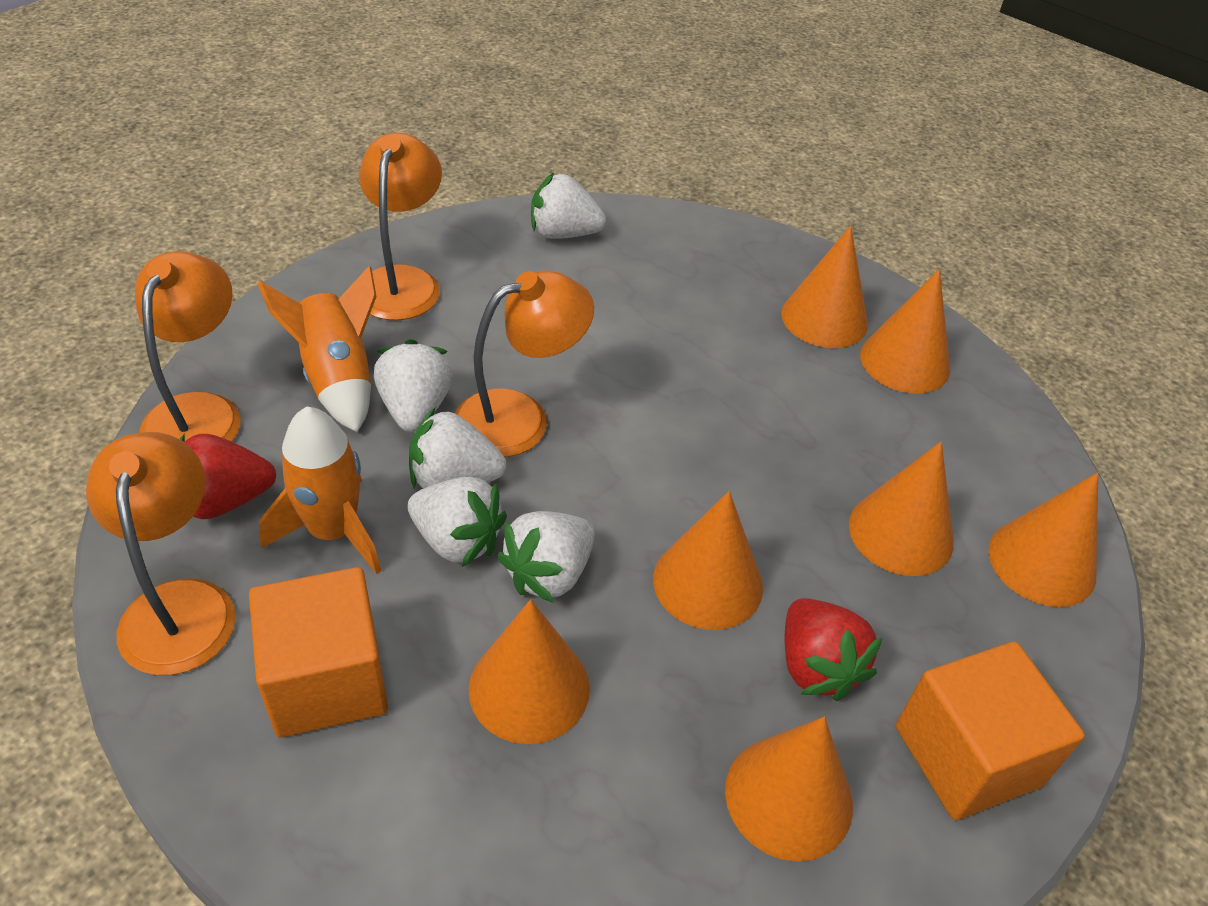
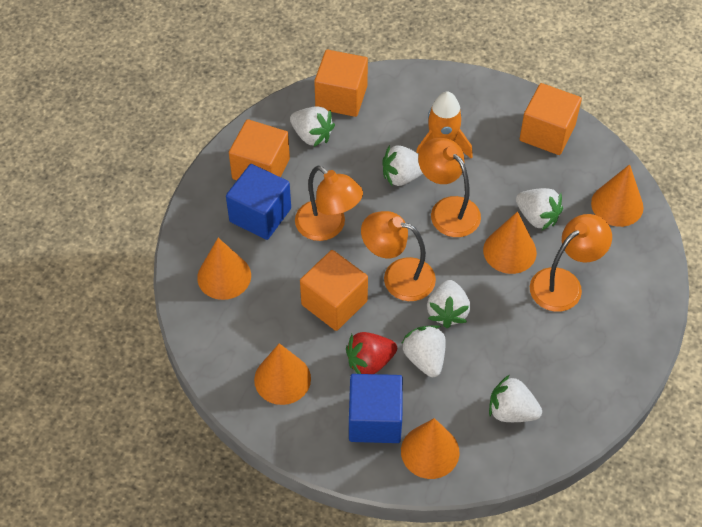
blue cube: none = 0 -> [226,164,291,240] [349,374,403,443] = 2
orange cone: [469,599,590,744] [653,491,763,630] [725,717,853,861] [781,226,868,348] [849,442,954,576] [860,269,950,393] [988,472,1098,607] = 7 -> [197,238,251,300] [254,343,311,405] [401,418,459,479] [483,212,537,274] [591,164,644,227] = 5
orange cube: [249,567,388,737] [896,641,1085,820] = 2 -> [229,119,290,180] [300,250,368,331] [314,49,368,117] [520,83,582,155] = 4
orange rocket: [258,265,377,432] [259,407,381,574] = 2 -> [416,92,473,159] = 1
red strawberry: [180,434,276,519] [785,598,883,701] = 2 -> [346,332,397,374] = 1
white strawberry: [374,339,452,432] [408,477,507,567] [409,408,506,489] [497,511,595,603] [531,172,606,239] = 5 -> [290,106,335,147] [382,145,423,186] [401,325,446,377] [427,280,470,328] [489,375,542,422] [516,188,563,230] = 6

